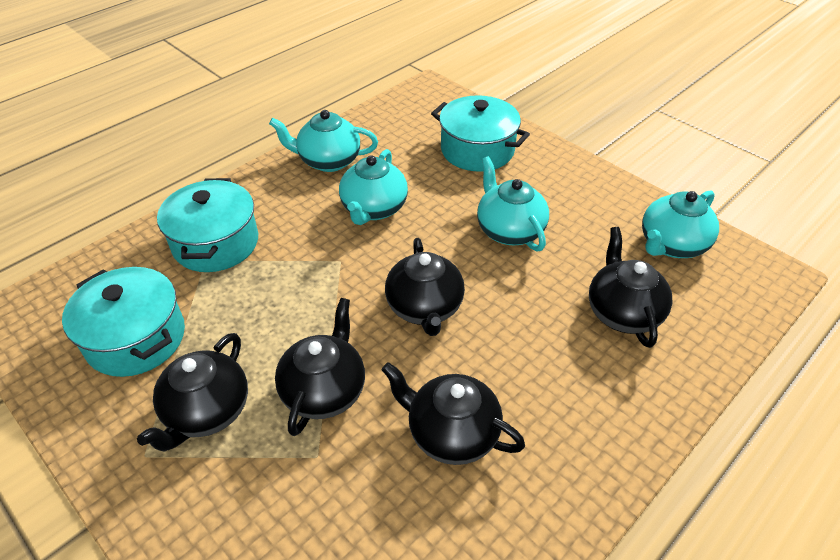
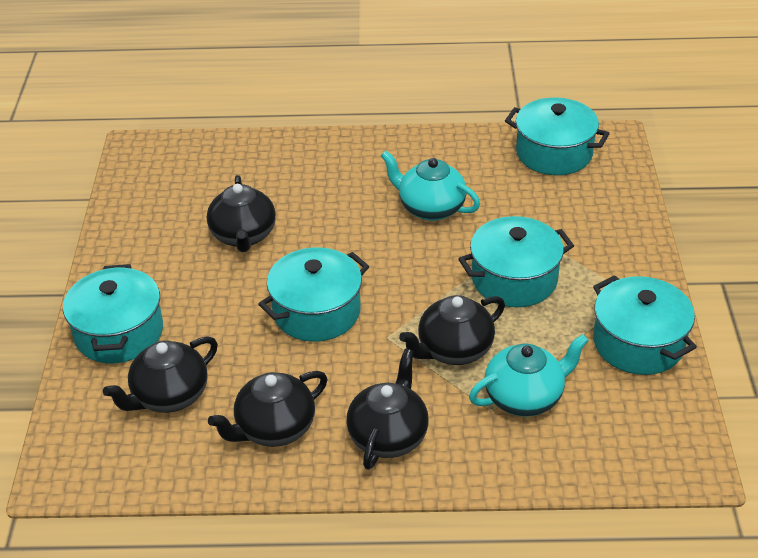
turquoise pot: [62,267,185,377] [157,178,258,272] [431,95,530,172] = 3 -> [63,264,163,363] [258,247,369,342] [458,216,574,307] [505,97,610,175] [593,275,697,375] = 5
turquoise teapot: [269,110,378,172] [339,149,408,225] [477,156,549,251] [642,190,719,258] = 4 -> [381,151,480,221] [469,334,589,417] = 2

